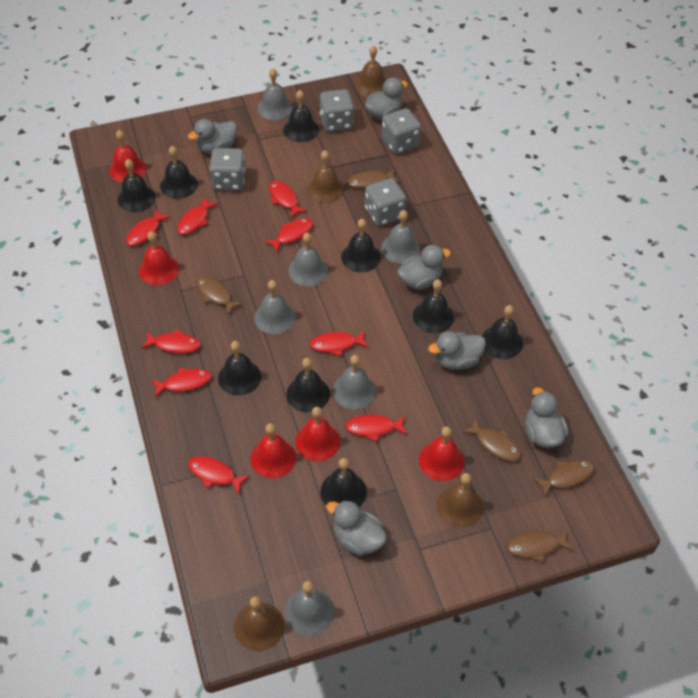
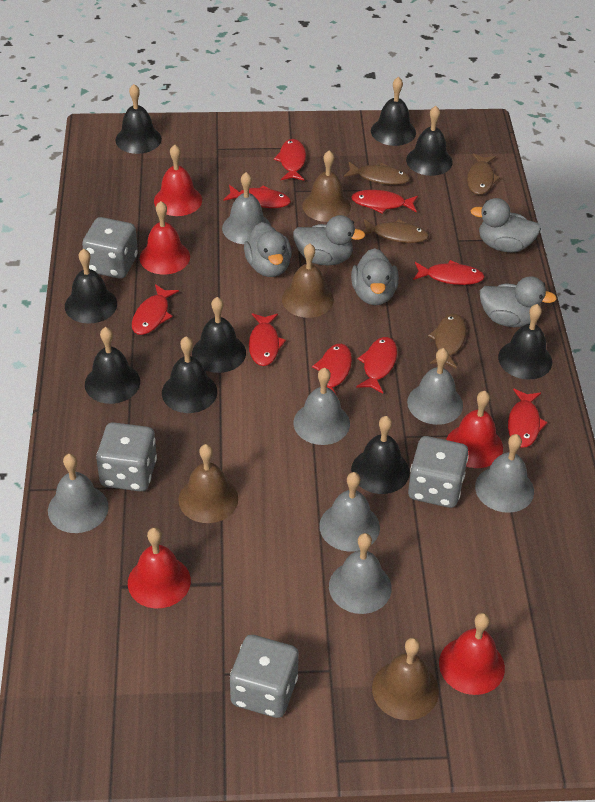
brown fish: [196,276,243,315] [347,169,399,188] [462,418,521,461] [507,530,574,563] [533,460,594,497] = 5 -> [344,162,410,185] [363,219,429,243] [428,314,466,369] [467,153,500,195] = 4
grey bell: [254,280,296,334] [258,68,293,120] [285,581,334,636] [288,233,328,286] [333,355,376,409] [381,210,420,264] = 6 -> [48,454,109,533] [222,172,271,244] [294,368,350,445] [319,472,380,552] [329,533,392,614] [407,348,463,425] [475,434,534,513] = 7
grey duck: [188,119,237,154] [326,500,387,556] [365,77,408,120] [397,245,451,290] [428,331,486,370] [525,387,568,448] = 6 -> [244,222,292,277] [293,215,365,265] [351,248,399,305] [470,198,541,252] [480,276,557,327] = 5

